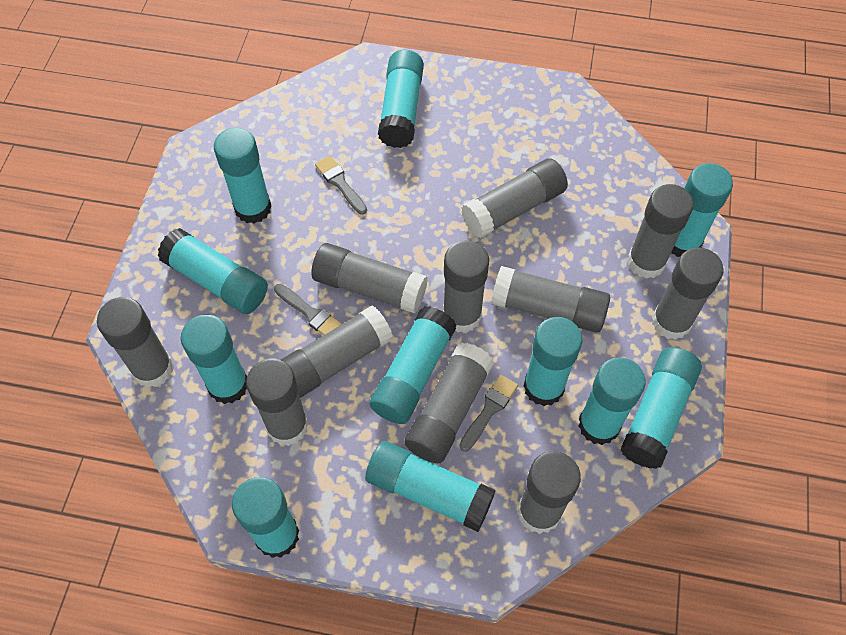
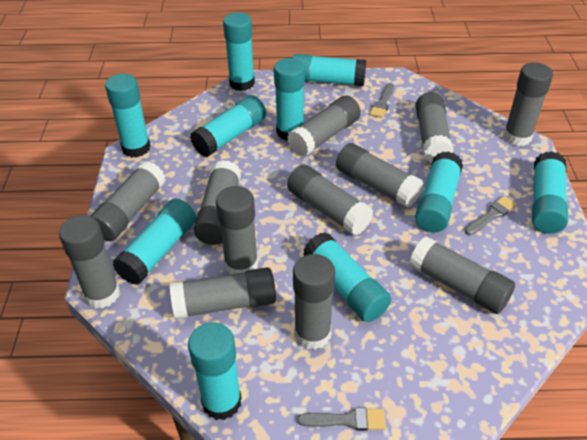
grey glue stick: [97,297,173,388] [246,359,308,446] [281,305,393,398] [311,243,428,313] [405,342,494,463] [443,240,489,333] [461,158,568,238] [491,266,610,333] [518,451,581,534] [627,184,694,279] [652,247,724,340] = 11 -> [59,215,120,308] [90,161,166,241] [170,267,276,319] [193,160,241,245] [216,186,258,274] [287,96,361,157] [287,165,373,235] [293,254,335,350] [336,143,423,208] [409,236,515,314] [415,92,454,163] [503,62,553,146] = 12
turquoise glue stick: [158,228,268,314] [181,315,247,404] [214,128,272,224] [232,477,299,558] [365,441,496,532] [370,306,456,424] [378,50,424,148] [524,317,582,406] [578,357,646,445] [620,347,702,469] [671,163,733,257] = 11 -> [105,74,151,157] [112,199,196,285] [188,322,242,420] [190,95,266,157] [223,12,255,91] [274,58,305,141] [293,54,366,86] [303,232,391,322] [415,151,463,232] [532,151,568,234] = 10

